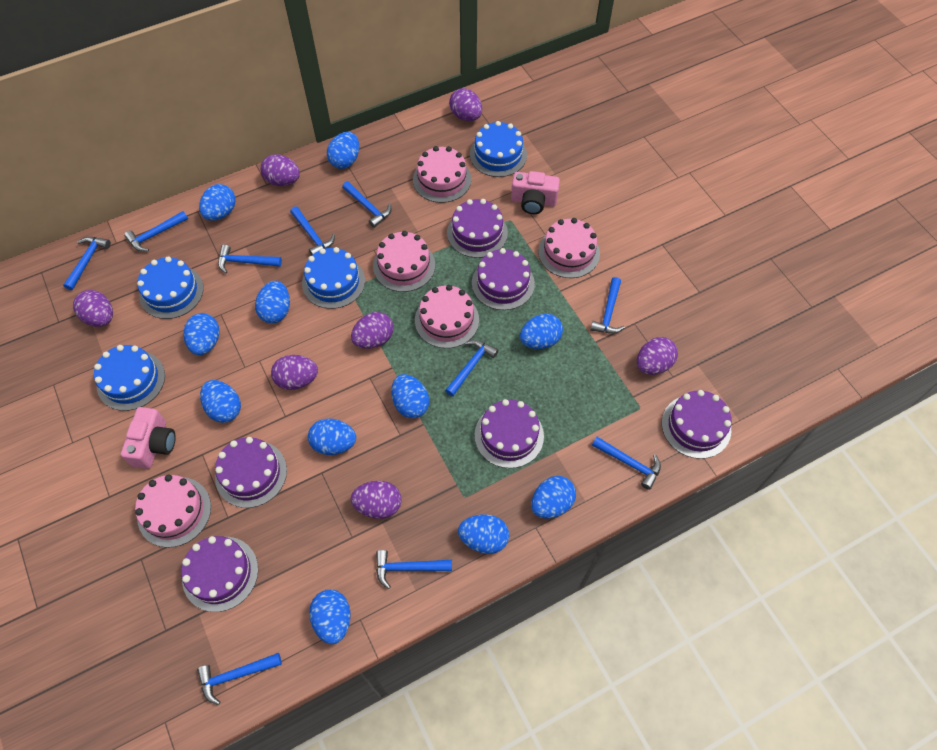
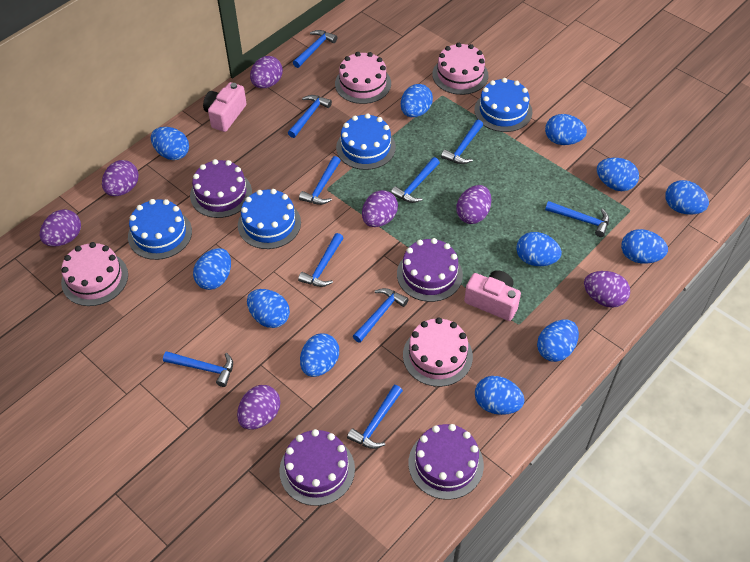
blue egg: [183,313,219,355] [199,184,236,221] [200,380,241,423] [255,281,290,323] [308,418,356,455] [309,589,351,644] [327,132,359,169] [391,374,429,418] [458,514,509,554] [520,314,563,349] [531,476,576,519] = 11 -> [151,127,189,160] [193,248,231,290] [247,289,290,328] [300,333,339,377] [401,84,433,117] [475,376,525,415] [516,232,562,266] [537,319,579,362] [545,114,587,145] [597,158,639,191] [621,229,668,264] [665,180,709,215] = 12
pink cake: [135,474,211,548] [373,231,435,292] [413,146,471,203] [415,285,479,348] [538,218,600,278] = 5 -> [61,242,128,306] [335,52,391,104] [403,318,473,387] [432,43,488,95] = 4
purple cake: [181,536,258,612] [215,437,287,508] [447,199,508,258] [472,248,535,310] [475,399,544,468] [662,390,732,459] = 6 -> [190,159,252,218] [279,429,355,506] [397,238,463,302] [408,424,484,500] = 4

